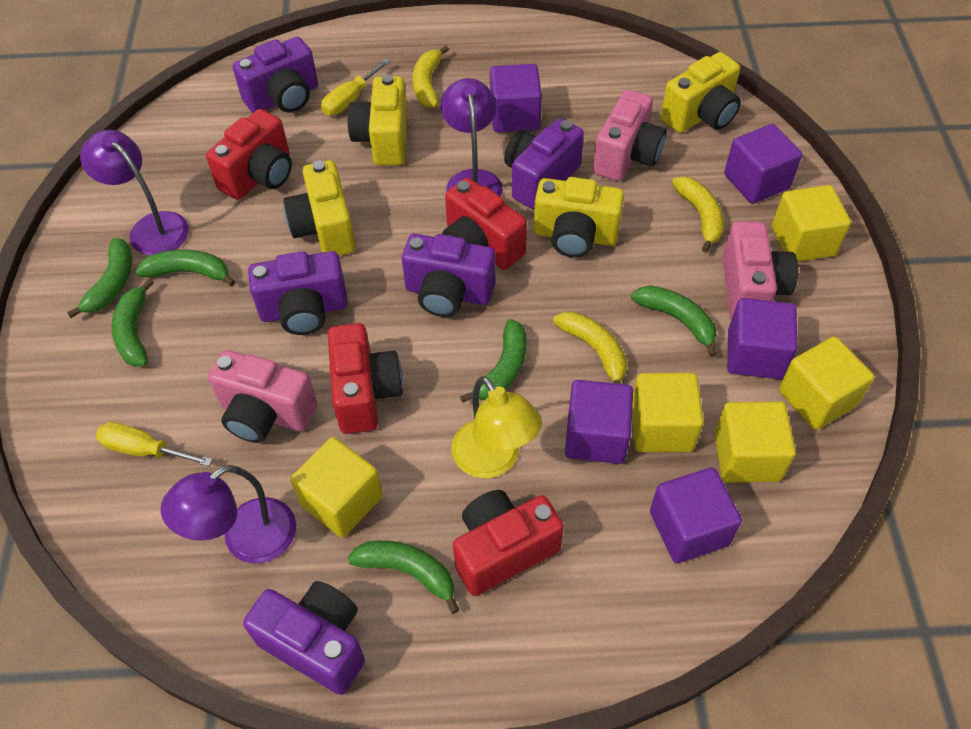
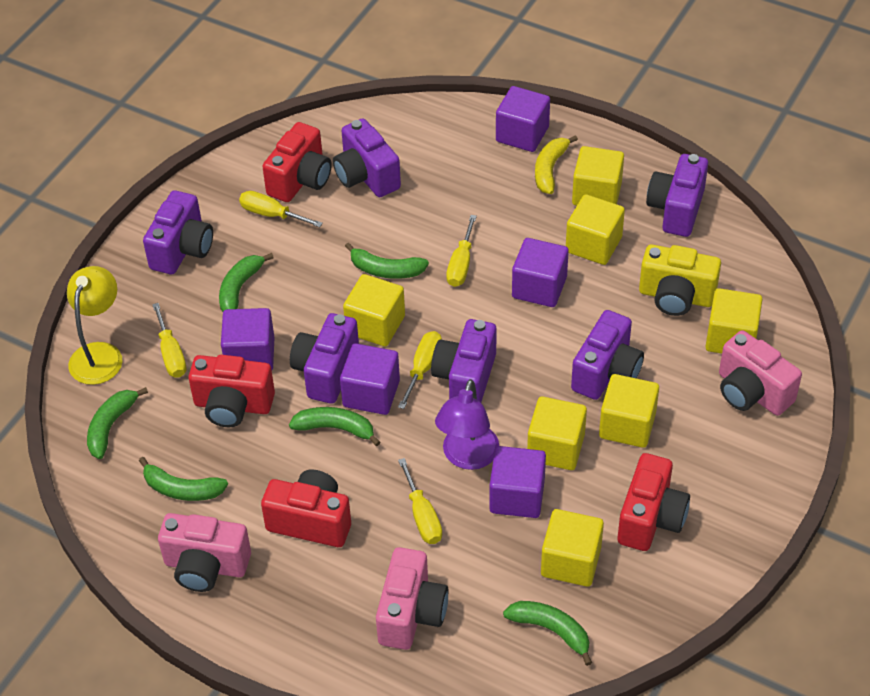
purple camera: [233,37,318,113] [243,581,365,695] [248,251,348,335] [402,234,495,317] [504,118,584,209] = 5 -> [143,190,213,274] [290,313,359,404] [333,118,401,197] [431,319,497,403] [571,310,644,400] [646,154,708,237] = 6
purple lamp: [80,130,189,256] [161,465,296,563] [441,78,503,197] = 3 -> [435,379,499,470] = 1
yellow banana: [413,46,449,108] [553,311,627,384] [672,176,724,253] = 3 -> [535,135,578,194] = 1
yellow camera: [283,160,356,256] [347,74,408,165] [534,177,624,258] [661,52,741,133] = 4 -> [639,245,721,316] = 1
yellow cube: [290,437,383,538] [632,373,704,452] [714,401,796,482] [772,185,851,262] [779,336,874,430] = 5 -> [343,274,405,347] [527,397,587,470] [541,509,604,587] [566,194,625,265] [572,146,624,206] [599,374,659,448] [705,288,763,353] = 7
yellow screwdriver: [96,422,213,467] [321,58,391,116] = 2 -> [152,303,186,378] [239,191,323,227] [398,331,442,409] [398,458,442,544] [446,215,477,287] = 5

